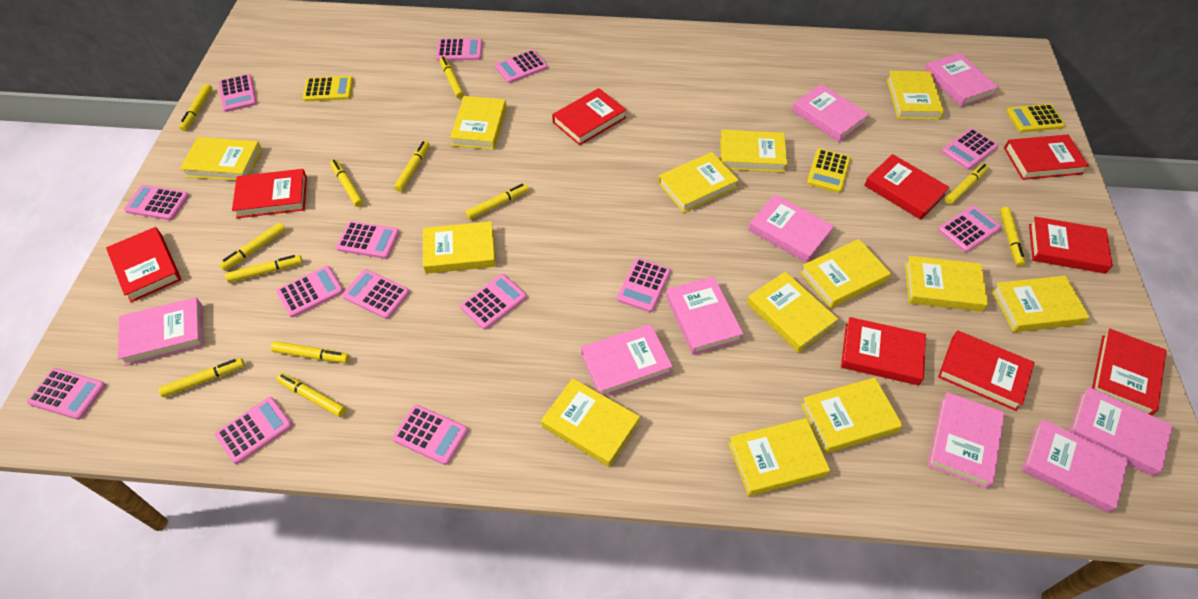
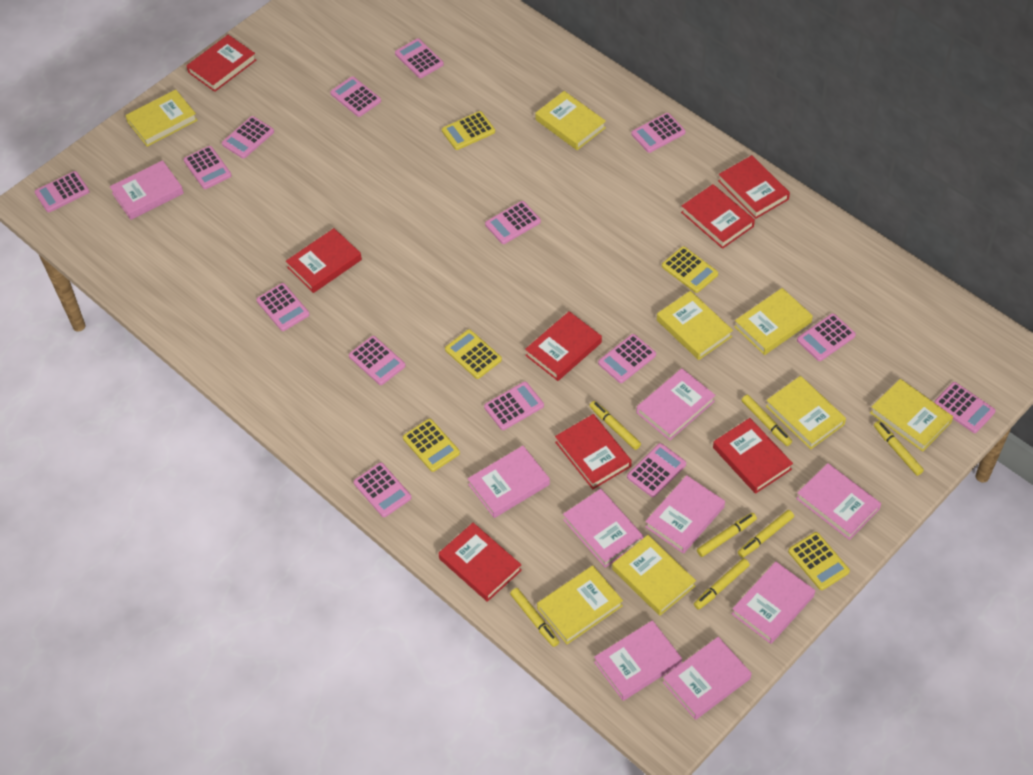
pink calculator: [27,368,106,420] [124,185,189,220] [215,397,292,464] [219,74,257,112] [276,266,344,317] [336,221,399,259] [342,269,409,319] [393,405,468,465] [436,38,483,61] [460,274,527,330] [495,50,547,83] [617,258,671,312] [938,206,1001,252] [941,128,998,170] = 14 -> [35,171,90,212] [183,146,232,189] [222,116,274,159] [256,283,310,331] [330,76,381,117] [349,336,405,385] [354,463,412,517] [395,38,444,78] [484,382,544,430] [485,201,541,244] [598,334,656,383] [627,443,686,497] [631,113,685,153] [797,314,856,361] [934,382,996,433] = 15
red book: [106,227,181,302] [232,169,307,218] [552,88,626,145] [841,317,926,385] [864,154,949,220] [938,330,1035,411] [1004,135,1089,180] [1029,217,1113,274] [1092,329,1166,415] = 9 -> [186,35,256,92] [286,228,362,293] [438,523,522,602] [525,311,602,381] [555,414,632,489] [681,184,755,249] [713,418,793,494] [718,155,790,219] = 8
yellow book: [180,137,262,181] [423,221,496,274] [450,96,507,150] [541,378,640,467] [658,152,739,213] [720,130,787,172] [728,418,830,496] [747,271,838,353] [800,239,891,308] [801,377,903,453] [886,71,944,120] [905,256,988,312] [992,276,1089,332] = 13 -> [125,89,198,147] [535,91,606,150] [537,566,623,644] [612,535,696,616] [657,291,733,360] [734,288,813,355] [766,376,846,449] [870,379,953,452] = 8
yellow calculator: [303,76,353,102] [807,149,851,193] [1006,104,1065,132] = 3 -> [403,419,460,472] [442,111,495,150] [445,329,502,379] [662,246,718,293] [788,532,850,590] = 5
yellow marker: [158,358,245,397] [179,84,212,131] [219,223,286,271] [225,255,303,283] [271,341,349,363] [277,373,346,417] [330,159,363,207] [394,141,430,192] [439,56,464,99] [465,184,529,220] [945,164,989,205] [1000,207,1025,266] = 12 -> [510,588,559,647] [589,401,641,450] [694,558,750,610] [697,513,757,557] [738,510,794,558] [741,395,792,446] [874,421,924,476] = 7

